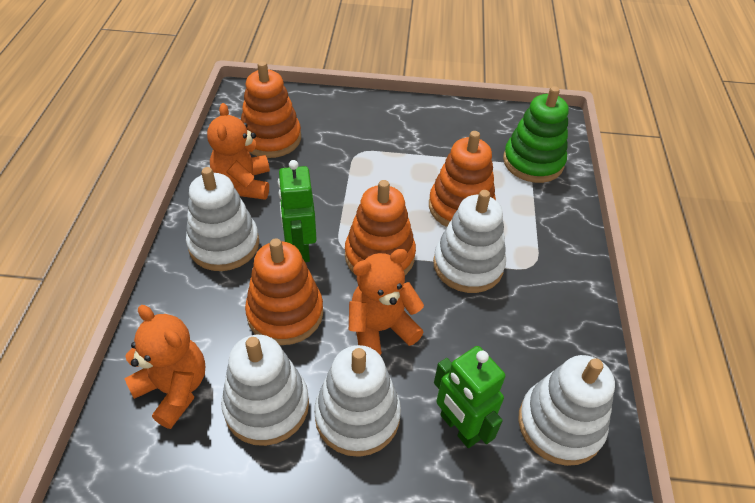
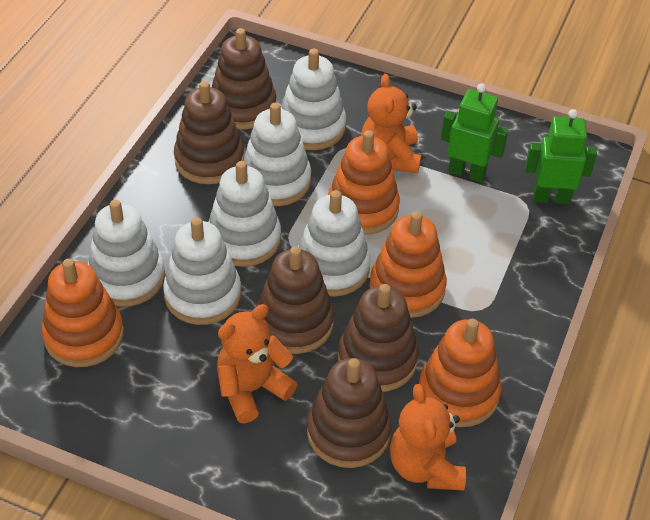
brown stacking toy: none = 0 -> [174,81,244,184] [212,28,276,129] [257,246,334,354] [307,358,391,468] [338,284,419,392] = 5
green stacking toy: [503,86,569,183] = 1 -> none = 0
white stacking toy: [186,167,259,271] [221,335,309,446] [314,345,401,457] [433,190,506,293] [518,355,615,466] = 5 -> [88,200,165,307] [163,217,241,325] [209,161,281,267] [243,103,311,206] [281,49,346,150] [298,190,371,297] = 6

